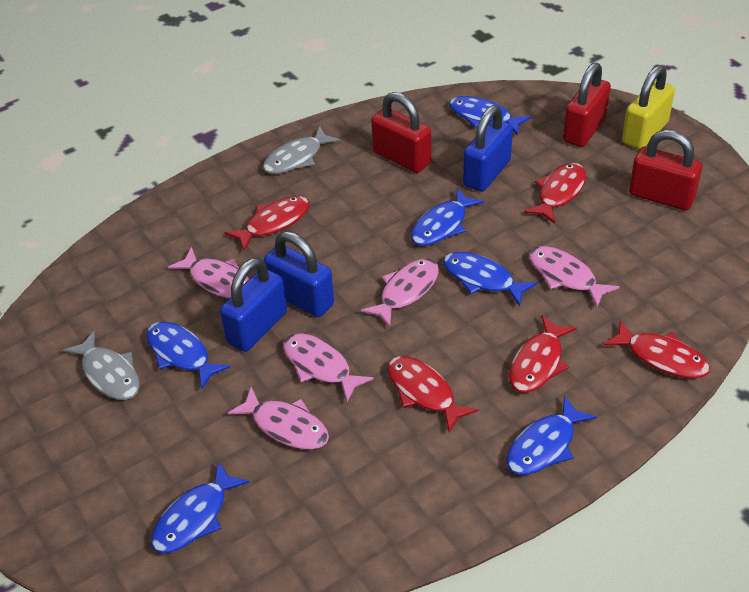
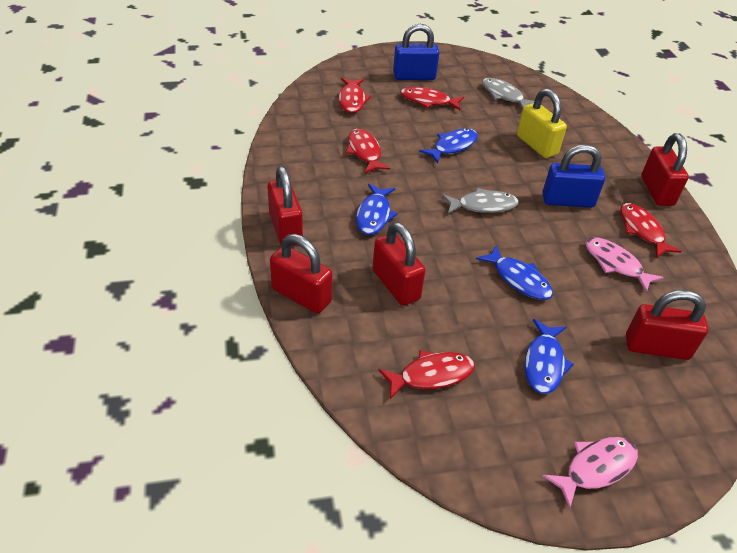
blue fish: [146,322,231,389] [151,461,249,553] [411,188,484,246] [443,252,537,307] [449,96,531,135] [506,396,597,475] = 6 -> [356,184,398,235] [419,128,478,163] [476,245,553,300] [525,319,574,394] = 4
blue padlock: [220,258,287,352] [264,231,334,317] [463,105,513,192] = 3 -> [393,24,439,80] [542,144,605,208] = 2
pink fish: [168,247,250,299] [227,387,329,450] [283,333,374,402] [361,259,439,327] [529,246,619,307] = 5 -> [543,437,638,509] [585,237,664,292] = 2
red padlock: [371,92,431,173] [563,63,611,147] [629,130,702,210] = 3 -> [267,166,303,246] [270,234,333,314] [372,222,426,306] [626,290,709,360] [641,133,689,206] = 5

